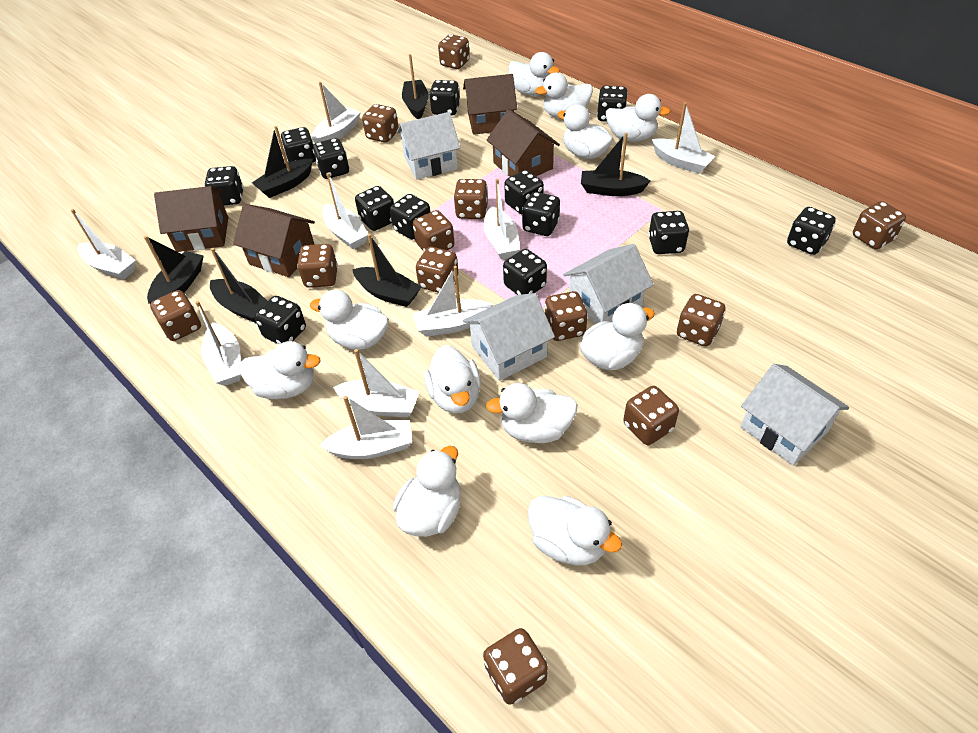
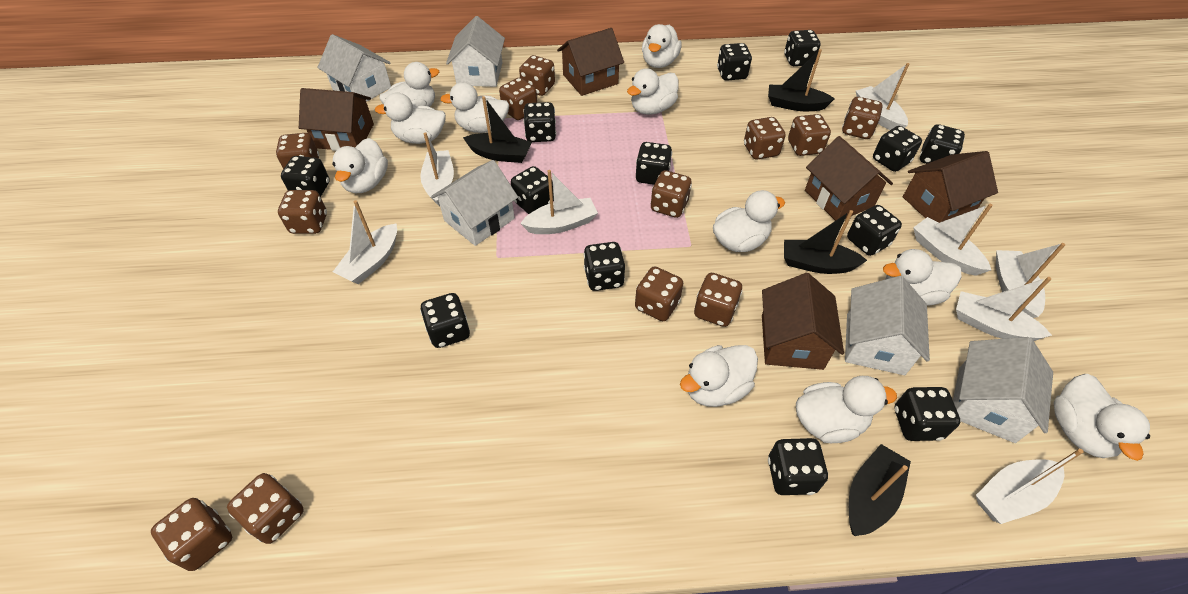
black boat: [144,236,203,304] [210,248,267,323] [252,126,313,198] [352,234,422,307] [402,54,429,119] [581,133,650,196] = 6 -> [463,96,532,163] [768,49,835,111] [784,210,867,274] [849,444,911,536] = 4
brown house: [154,186,228,252] [233,204,315,277] [463,74,517,135] [487,109,560,177] = 4 -> [299,88,374,151] [557,28,624,96] [762,273,844,370] [805,136,893,221] [903,151,998,223] = 5
white boat: [71,209,136,280] [195,301,241,386] [311,82,361,143] [319,396,412,459] [322,173,368,249] [333,349,420,417] [413,266,493,337] [483,179,520,260] [652,102,716,174] = 9 -> [333,200,397,284] [420,132,454,206] [520,170,598,234] [856,63,909,130] [913,204,993,276] [956,277,1052,341] [976,449,1084,524] [996,243,1065,318] = 8
white house: [397,112,460,180] [463,293,555,381] [563,244,654,324] [741,364,849,466] = 4 -> [317,34,391,102] [431,160,518,246] [446,16,505,87] [845,276,930,375] [953,337,1053,443] = 5

